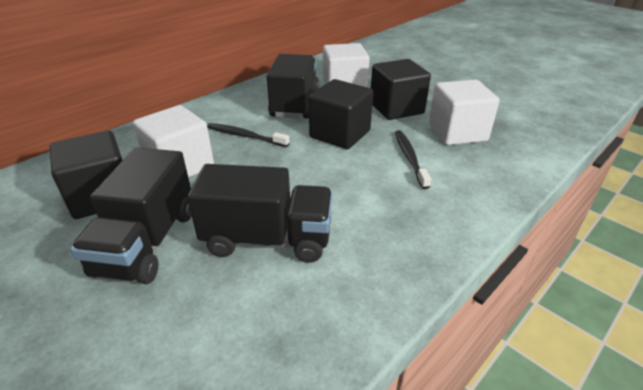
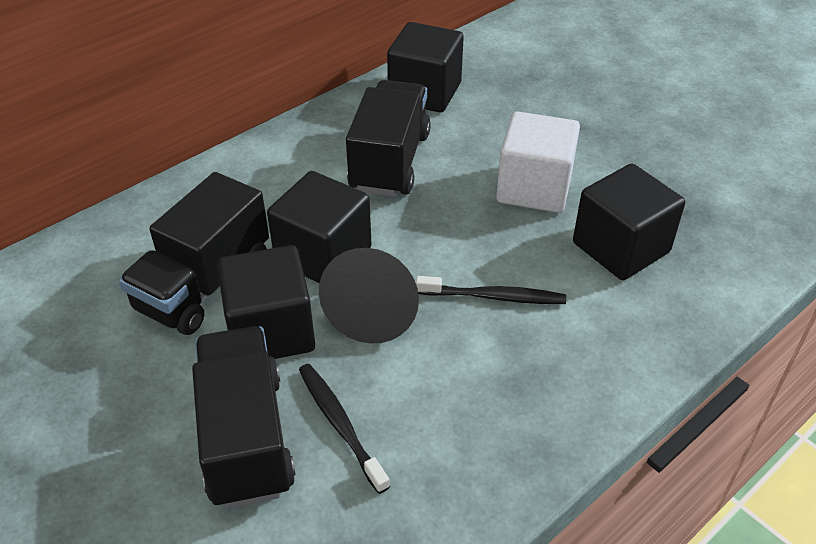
black cone: none = 0 -> [319,248,419,344] = 1
black cube: [50,131,123,219] [309,79,373,149] [371,59,431,120] = 3 -> [217,245,315,359] [267,171,372,283] [387,22,464,112] [573,163,685,280] = 4
white cube: [133,105,214,178] [323,43,370,88] [429,80,500,145] = 3 -> [496,111,580,213] = 1

